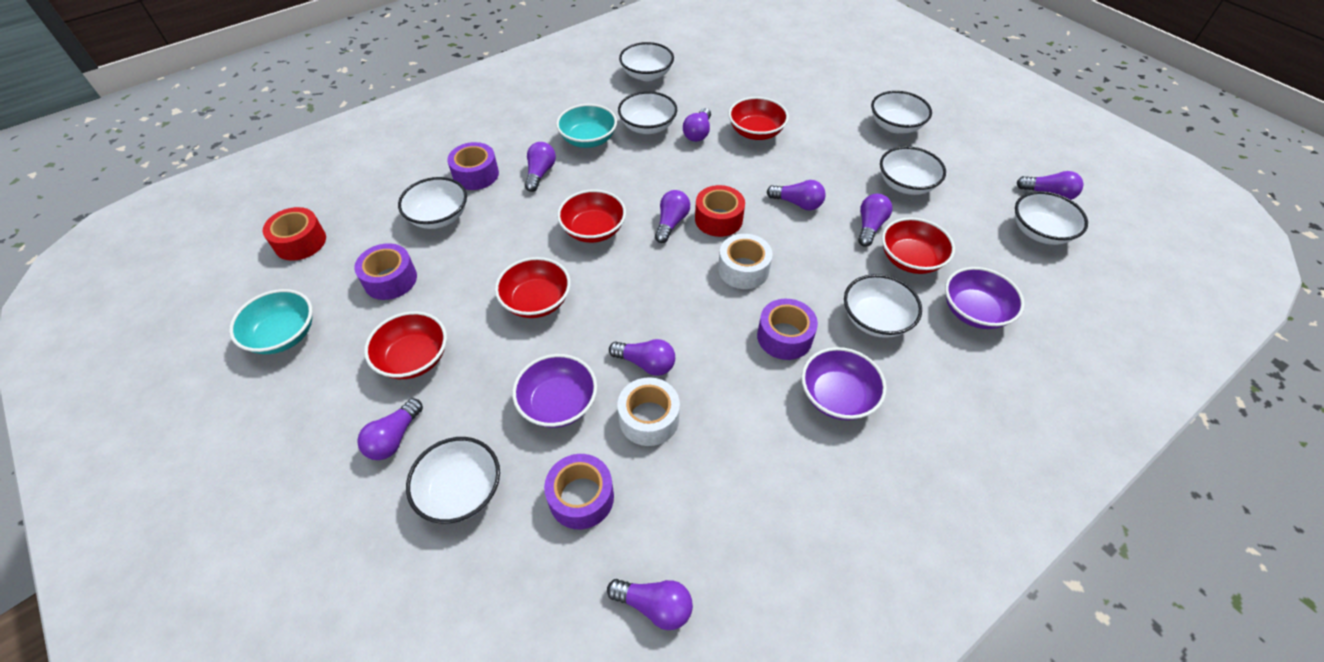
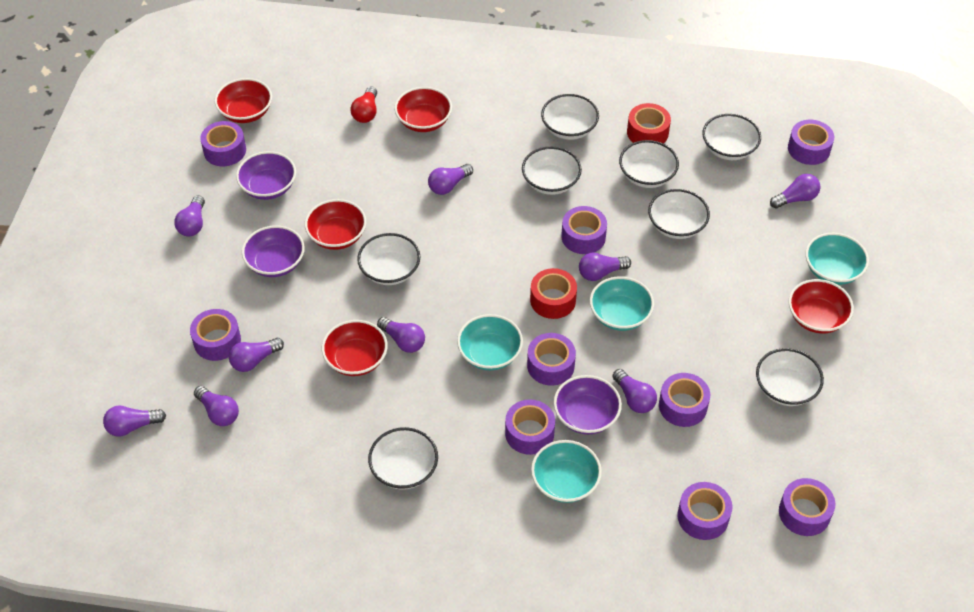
purple tape: [354,243,417,300] [447,142,499,190] [544,454,614,530] [757,299,818,360] = 4 -> [190,309,241,361] [200,121,246,166] [505,399,555,455] [527,333,576,386] [561,206,607,254] [659,373,710,427] [677,482,732,540] [779,478,835,536] [788,120,834,165] = 9
red light bulb: none = 0 -> [350,86,377,123] = 1
turquoise bowl: [229,289,313,354] [556,104,617,148] = 2 -> [457,314,523,370] [531,440,602,503] [590,276,654,331] [805,233,869,285] = 4
white tape: [618,377,680,446] [718,234,773,289] = 2 -> none = 0

